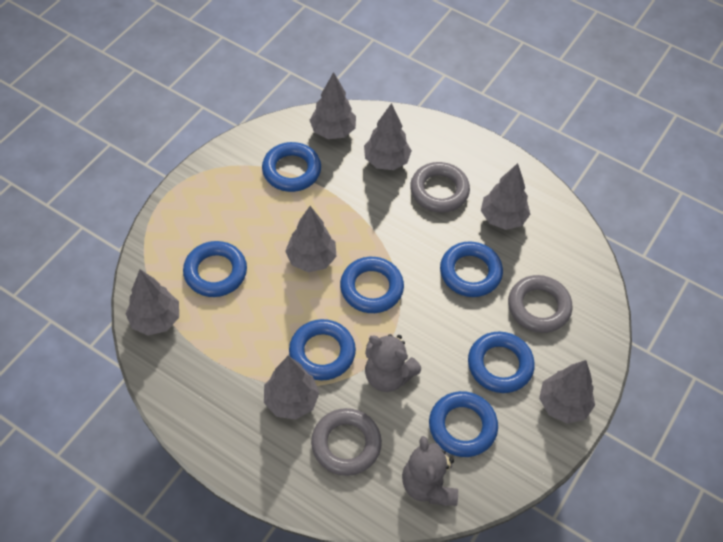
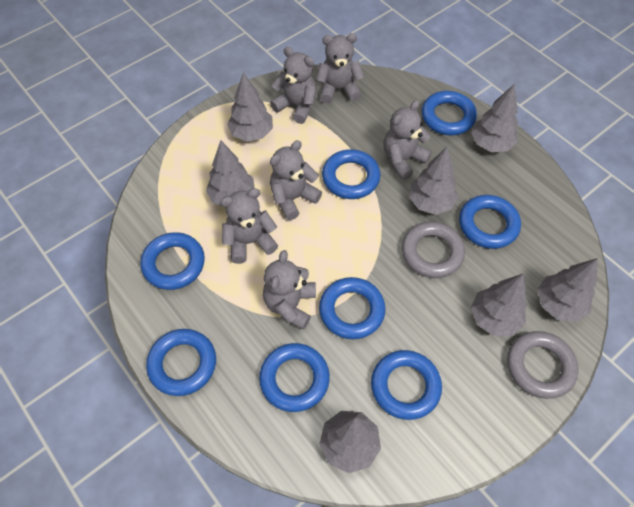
blue ring: [183,241,247,297] [262,142,321,192] [289,319,356,380] [340,257,404,313] [429,391,498,457] [440,241,503,297] [468,331,535,393] = 7 -> [141,232,205,290] [146,329,216,396] [259,343,330,412] [319,277,386,339] [322,149,381,199] [371,350,442,420] [422,91,477,135] [459,195,521,249] = 8
grey ring: [311,408,382,476] [410,162,470,213] [508,275,572,333] = 3 -> [402,222,465,278] [507,331,579,399] = 2
grey teddy bear: [365,334,421,392] [402,436,458,506] = 2 -> [220,188,278,264] [263,250,316,330] [270,47,316,124] [270,140,322,220] [316,33,365,104] [384,100,432,180] = 6

